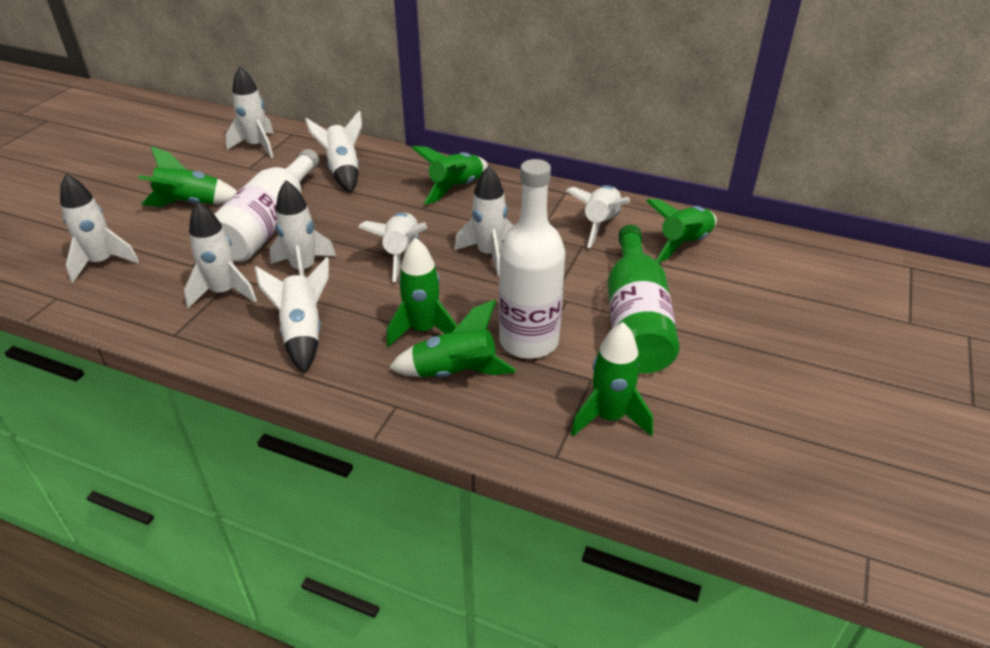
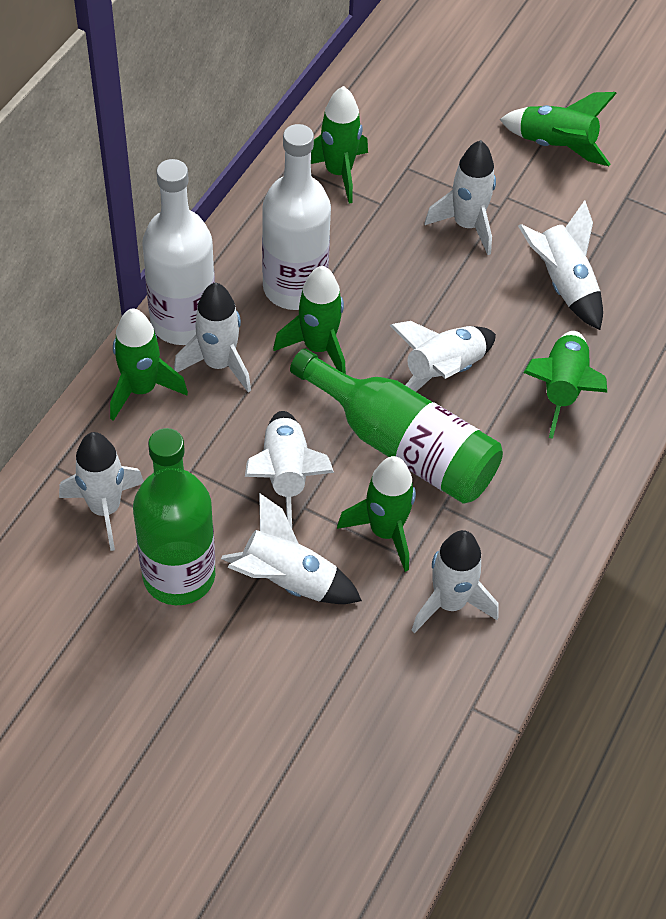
green bottle: [608,225,680,373] = 1 -> [133,428,215,605] [290,348,503,503] = 2
white rocket: [60,174,139,283] [184,202,257,308] [226,67,274,158] [255,257,329,374] [269,180,336,277] [305,111,362,192] [358,212,427,282] [455,166,513,276] [566,185,630,248] = 9 -> [59,432,144,551] [174,283,251,393] [221,493,362,604] [245,411,334,528] [390,321,496,392] [412,530,499,633] [425,140,496,255] [518,200,603,330] = 8

